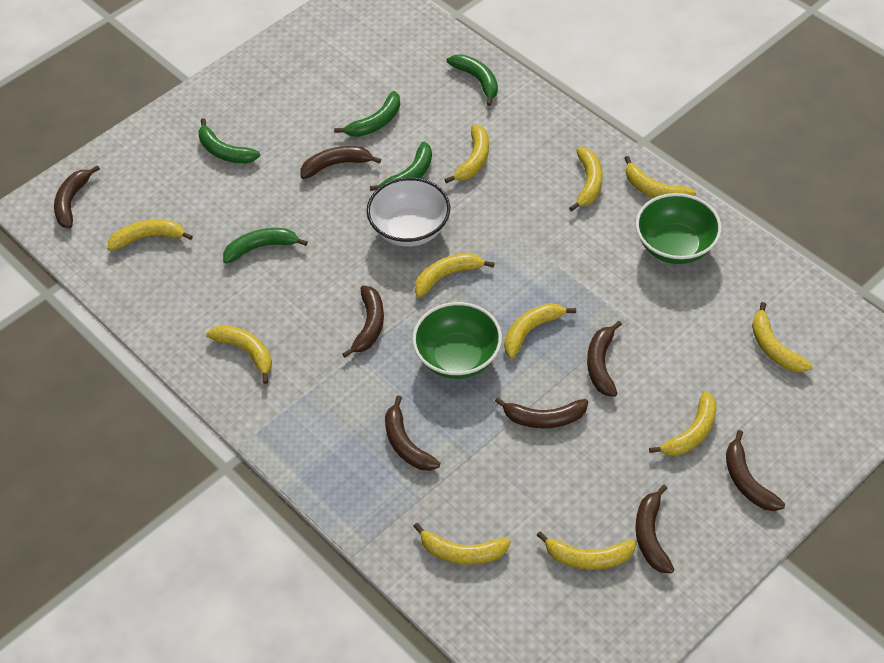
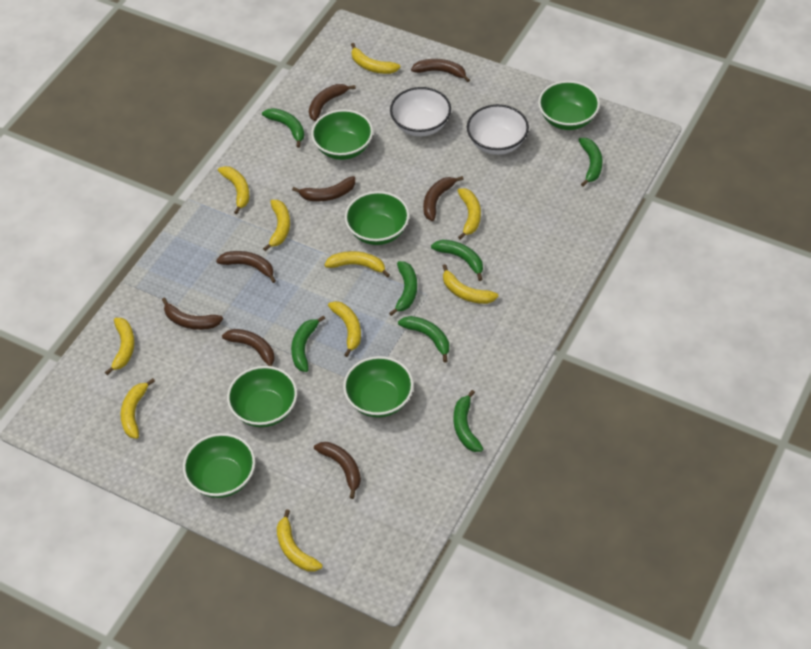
green banana: [199,118,260,163] [223,228,308,264] [334,91,400,137] [370,142,432,191] [446,54,498,106] = 5 -> [262,108,304,148] [291,315,325,372] [389,261,417,316] [398,316,449,363] [431,240,483,281] [454,390,483,452] [579,138,603,187] = 7
green bowl: [412,302,502,379] [636,193,721,264] = 2 -> [183,433,255,498] [227,366,297,427] [311,109,373,160] [343,356,414,418] [345,191,409,245] [538,81,600,130] = 6
white bowl: [367,177,450,247] = 1 -> [390,87,451,136] [467,104,529,155] = 2
yellow banana: [107,219,193,251] [206,325,272,384] [413,523,511,565] [415,253,495,298] [444,124,489,183] [504,303,576,359] [537,532,636,570] [569,148,603,211] [625,156,696,198] [649,391,717,456] [752,302,813,372] = 11 -> [105,318,135,375] [121,378,155,439] [218,166,249,214] [263,200,290,251] [277,509,323,572] [324,251,390,277] [328,301,361,357] [351,43,401,74] [443,264,498,304] [457,188,481,240] = 10

